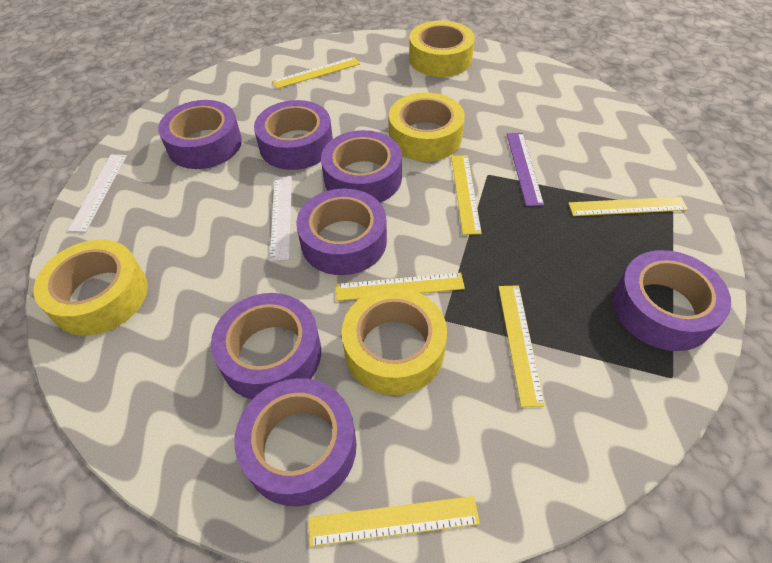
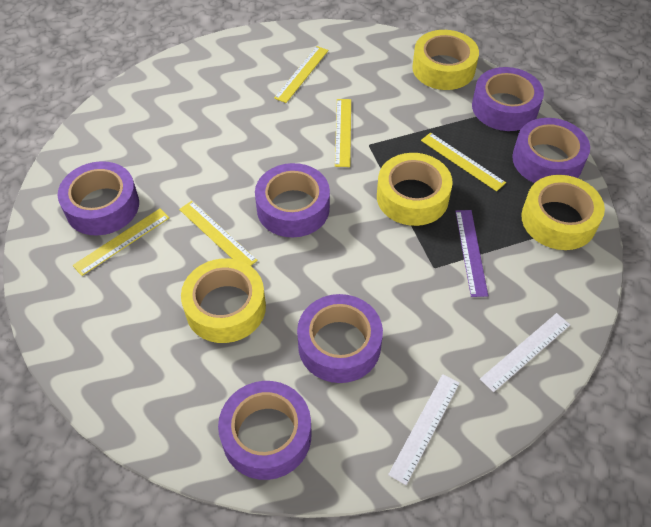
purple tape: [158,100,242,169] [211,293,321,400] [234,378,357,506] [254,100,333,170] [296,189,387,275] [321,130,402,202] [613,250,731,351] = 7 -> [58,161,139,235] [218,381,312,480] [255,163,330,238] [297,294,383,383] [472,67,544,131] [512,118,590,183] = 6
yellow ruler: [272,57,360,89] [309,496,480,547] [336,273,465,301] [451,155,482,235] [499,285,545,407] [568,197,688,216] = 6 -> [73,208,170,276] [179,201,258,266] [274,46,329,103] [335,99,351,167] [421,132,506,191] = 5

